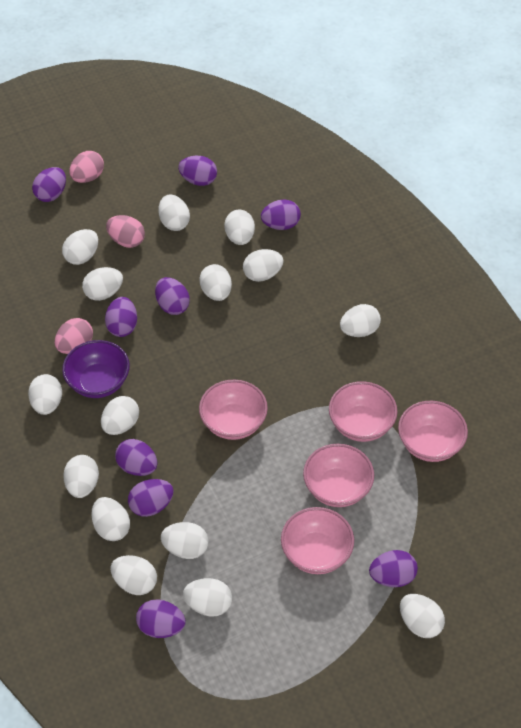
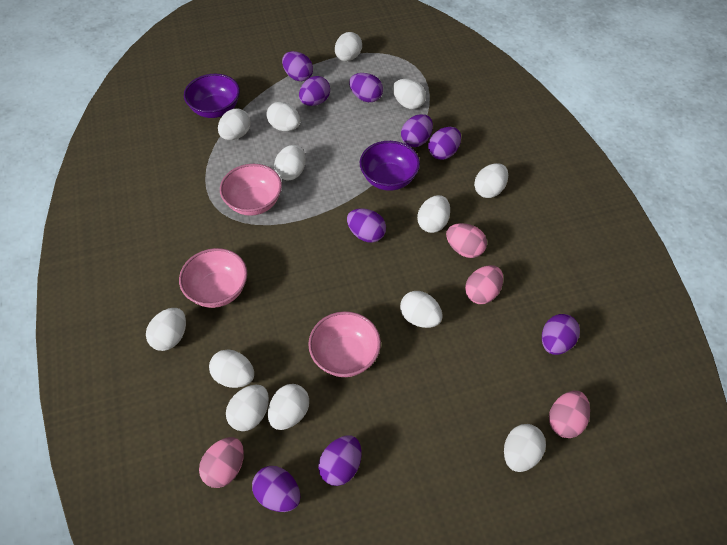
pink bowl: [199,379,268,440] [281,507,354,574] [303,444,374,507] [329,381,398,442] [398,401,468,462] = 5 -> [179,248,247,308] [220,164,282,216] [308,311,381,377] = 3
pink egg: [55,318,93,354] [69,151,104,183] [106,215,145,248] = 3 -> [199,437,244,488] [446,223,487,258] [465,265,503,304] [549,391,590,438] = 4
purple bowl: [62,340,130,398] = 1 -> [184,74,240,118] [360,141,420,191] = 2
white egg: [28,374,62,415] [62,229,98,265] [63,455,99,498] [82,267,123,301] [91,497,130,541] [101,396,139,435] [111,555,157,595] [159,195,190,231] [161,522,209,559] [183,578,232,617] [199,264,232,301] [224,210,255,245] [243,249,284,282] [340,304,381,337] [400,594,445,638] = 15 -> [146,308,186,351] [209,350,254,388] [218,109,251,140] [226,385,269,431] [266,102,300,131] [268,384,309,430] [274,145,305,180] [335,32,362,61] [393,79,426,109] [400,291,443,328] [417,195,450,233] [474,163,508,198] [504,424,546,472] = 13

